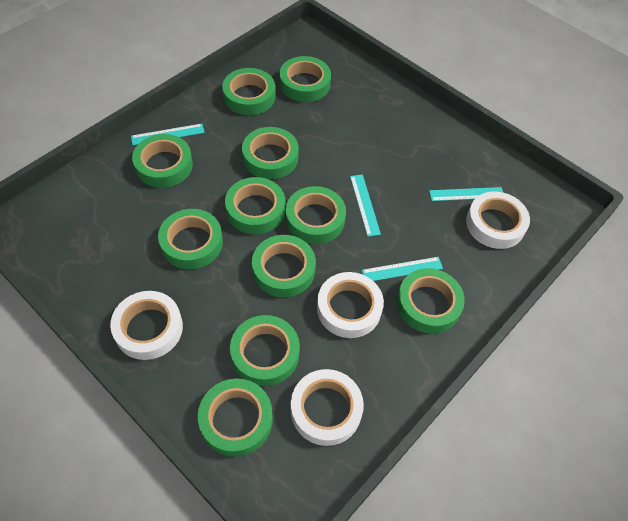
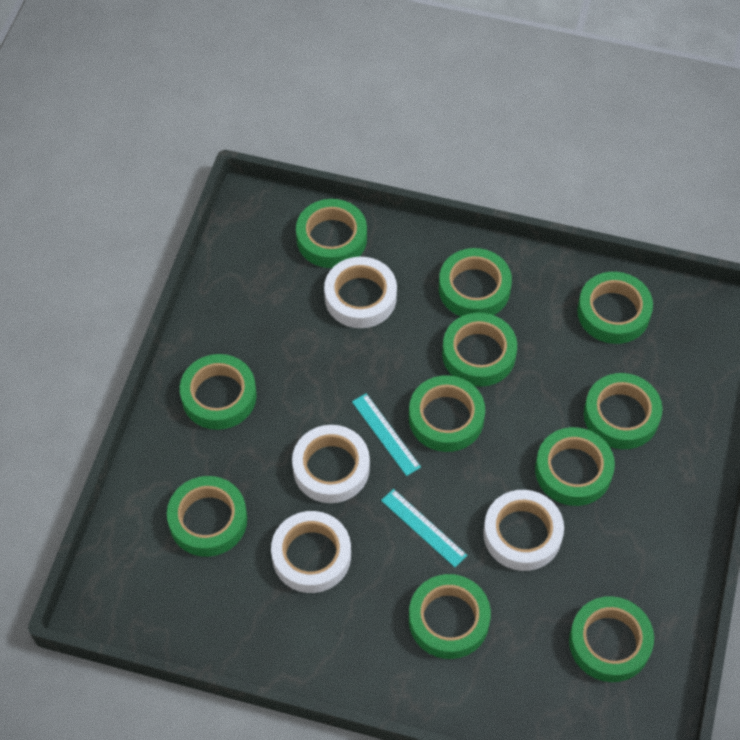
turquoise ruler: [131,124,205,145] [350,174,381,237] [362,257,443,281] [429,187,503,201] = 4 -> [352,393,421,476] [381,489,467,567] = 2

